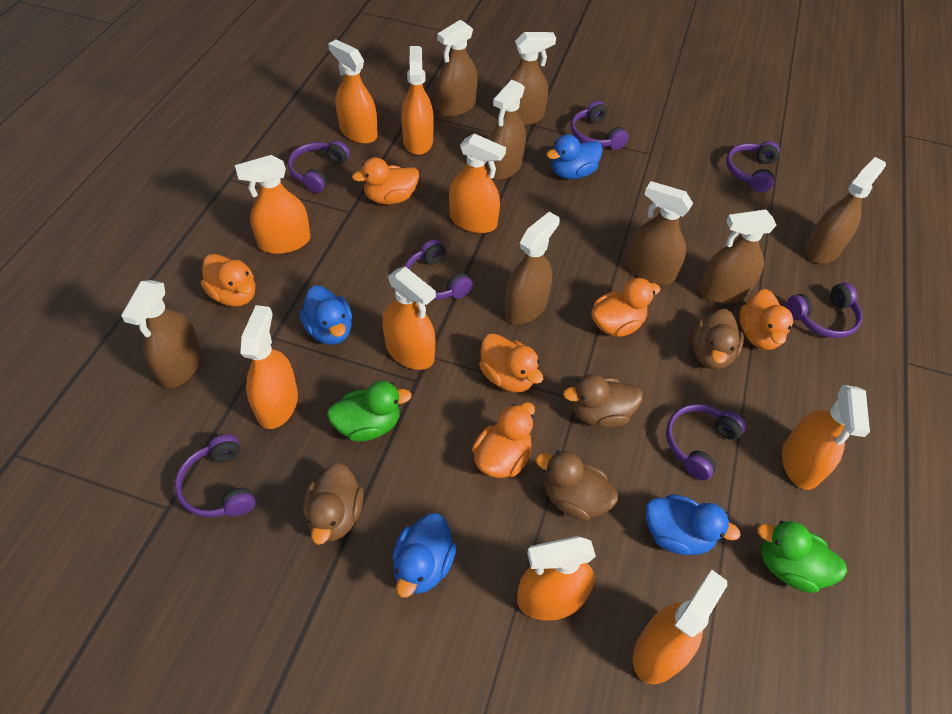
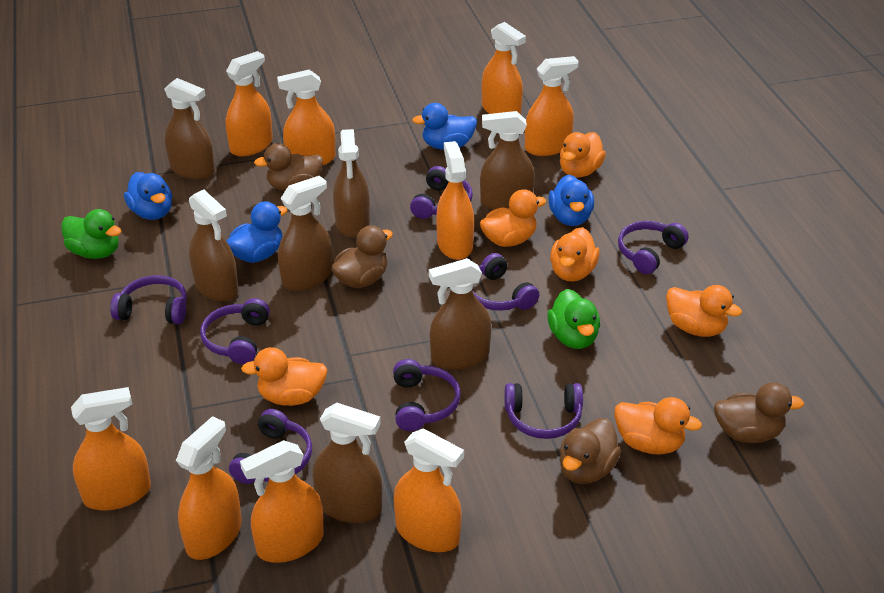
brown spray bottle: [121,280,203,388] [437,20,478,117] [487,80,526,180] [504,32,556,126] [504,212,560,324] [626,181,693,285] [698,209,777,304] [805,157,886,263] = 8 -> [164,78,215,180] [189,189,238,301] [278,176,332,291] [312,403,383,523] [333,129,370,238] [429,258,492,370] [480,111,535,210] = 7
purple headphones: [175,435,256,517] [288,141,350,193] [405,239,473,300] [571,101,629,150] [666,404,746,481] [726,141,780,192] [786,283,863,338] = 7 -> [110,275,187,324] [200,298,270,364] [229,409,312,484] [393,359,461,431] [410,166,473,219] [473,253,539,311] [505,383,583,439] [618,221,689,274] = 8

